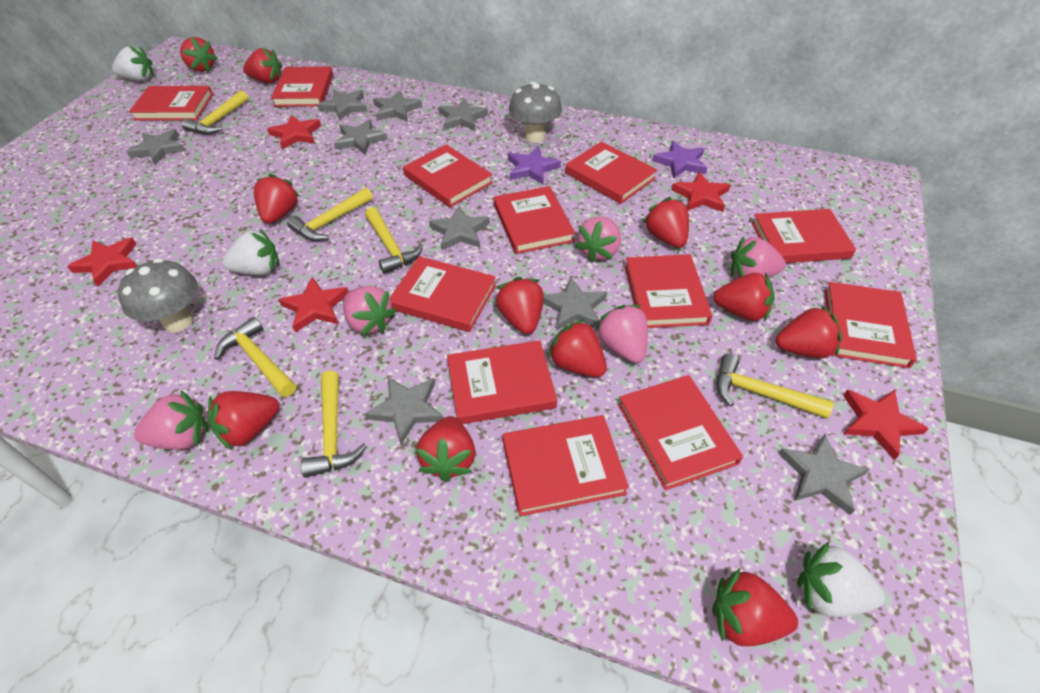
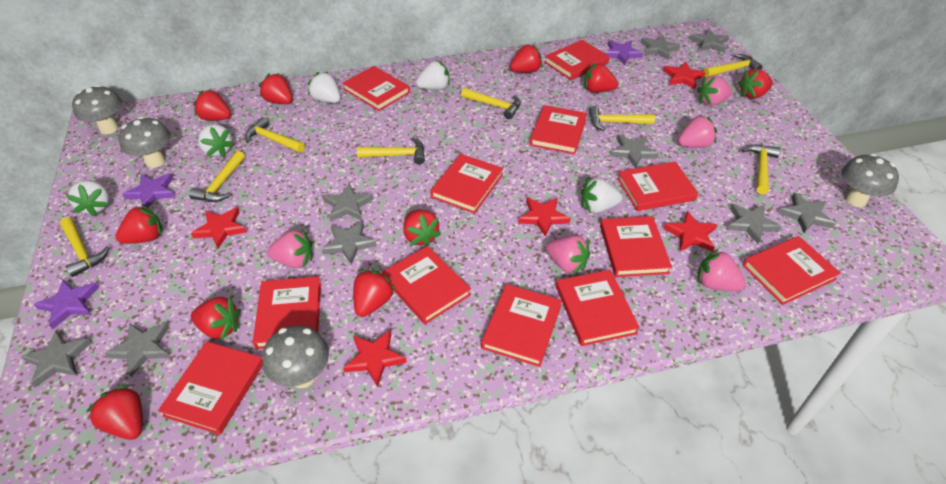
grey mushroom: [118,258,198,333] [509,82,562,143] = 2 -> [72,85,123,134] [119,117,171,168] [262,325,329,389] [841,154,899,207] = 4
purple star: [508,146,561,184] [652,141,707,179] = 2 -> [34,279,99,330] [123,173,175,208] [604,40,643,65] = 3
red strawberry: [180,37,218,72] [208,391,279,450] [243,48,282,83] [254,174,299,224] [416,416,476,482] [496,277,544,334] [547,319,607,377] [643,197,689,248] [712,568,798,646] [713,272,775,322] [776,305,842,358] = 11 -> [86,384,143,440] [115,204,163,244] [191,297,241,340] [193,89,231,121] [259,73,293,104] [353,270,395,317] [403,210,441,247] [510,44,543,73] [584,63,618,93] [738,69,773,99] = 10
white strawberry: [112,46,154,81] [222,228,279,275] [797,542,885,617] = 3 -> [66,180,109,217] [198,124,234,157] [308,72,341,103] [416,60,450,90] [581,178,623,213] = 5
yellow hammer: [182,90,248,135] [214,317,296,397] [287,188,373,241] [301,371,367,478] [365,207,423,274] [716,353,834,419] = 6 -> [60,217,110,277] [189,151,245,202] [245,117,305,153] [357,137,425,164] [461,88,521,119] [589,106,655,131] [703,54,763,77] [742,144,781,194] = 8

